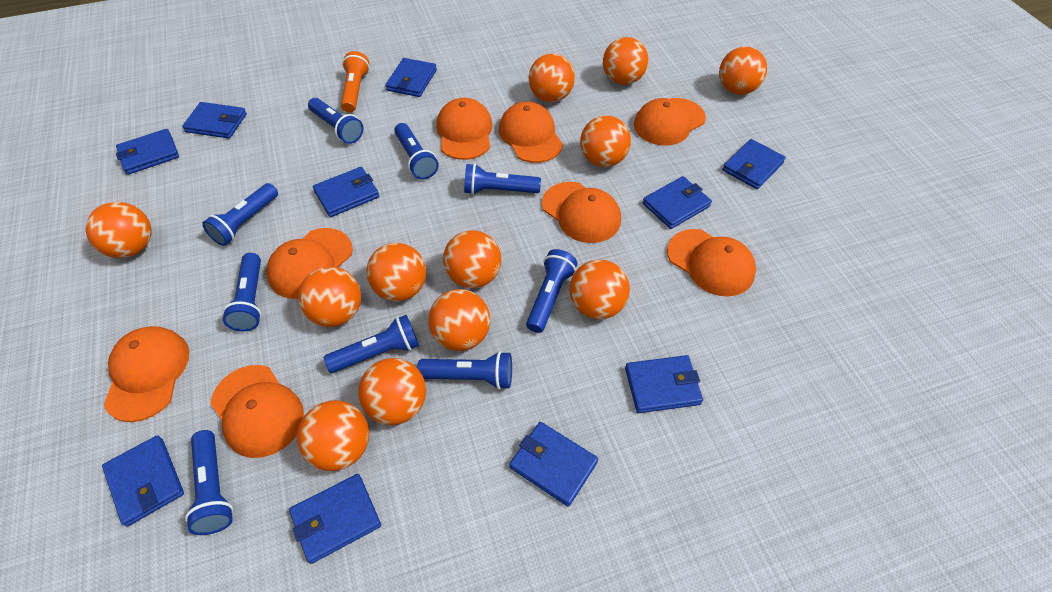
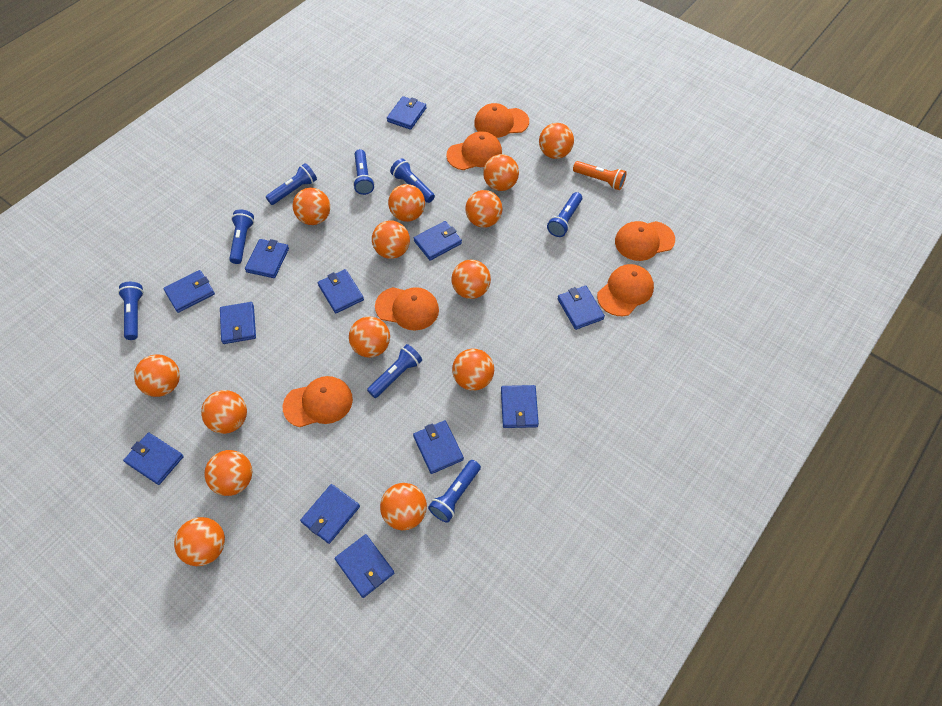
blue flashlight: [185,430,233,535] [202,183,278,246] [223,253,262,332] [308,98,363,144] [324,315,419,373] [394,123,439,179] [417,351,512,390] [464,163,541,195] [526,249,577,333] = 9 -> [118,282,144,340] [229,209,254,264] [266,163,317,205] [353,149,374,195] [367,344,422,398] [390,158,435,203] [428,460,481,523] [547,192,582,237] = 8
blue wallet: [102,435,184,527] [116,129,179,175] [182,102,247,138] [289,474,381,564] [313,167,379,217] [385,58,437,97] [509,422,598,507] [625,355,703,413] [643,176,712,229] [722,139,786,189] = 10 -> [123,433,184,485] [163,270,215,313] [220,302,256,344] [245,239,289,278] [300,484,360,544] [318,269,364,313] [335,534,394,598] [387,96,427,130] [413,420,464,474] [414,221,462,261] [501,385,539,428] [557,286,605,330] = 12
orange ball: [86,202,152,258] [297,400,369,471] [298,267,361,327] [358,358,426,425] [366,243,426,301] [428,289,490,351] [443,230,501,288] [529,54,575,102] [570,259,630,319] [580,116,631,167] [603,37,648,85] [719,46,767,95] = 12 -> [134,354,180,397] [174,517,225,566] [201,390,247,434] [205,450,252,496] [293,188,330,225] [349,316,390,358] [372,221,410,259] [380,483,427,530] [388,184,425,222] [452,260,491,299] [452,349,494,391] [465,190,502,228] [483,154,519,191] [539,123,574,159] = 14
orange cap: [104,326,189,422] [210,365,304,458] [266,228,353,299] [436,98,493,160] [499,102,563,163] [542,182,621,243] [634,98,706,145] [667,229,756,297] = 8 -> [283,376,353,427] [375,287,439,330] [447,131,502,170] [474,103,529,138] [597,264,654,316] [615,221,675,261] = 6

